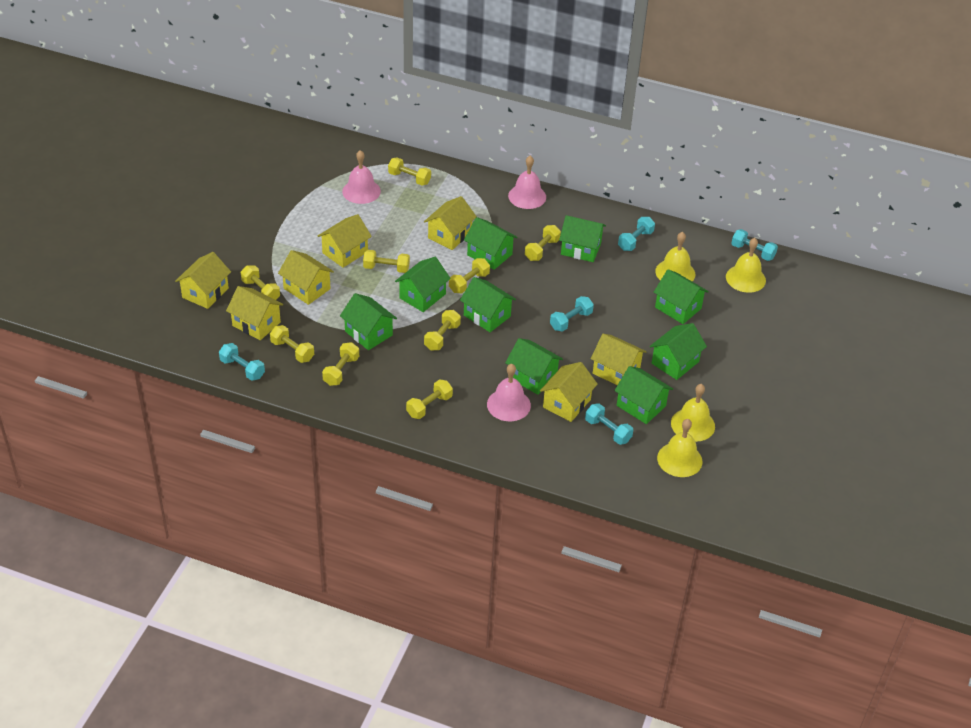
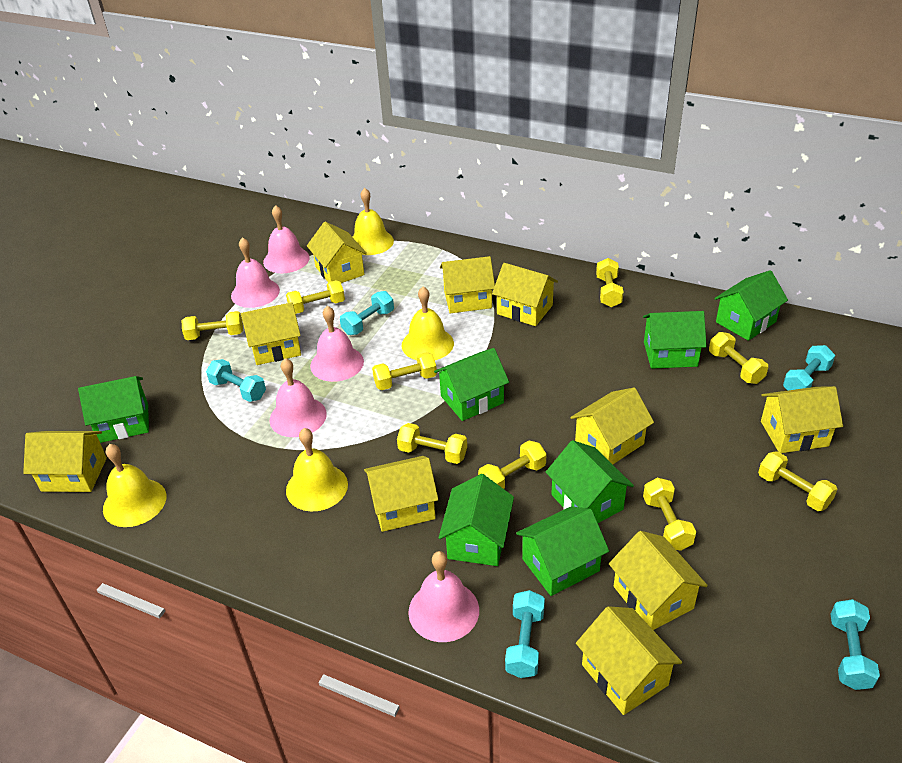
green house: [340,293,397,350] [395,257,451,312] [460,277,516,332] [464,217,517,270] [505,338,563,395] [559,215,606,262] [614,366,673,424] [650,323,707,380] [654,269,709,324] = 9 -> [78,376,149,443] [434,348,509,421] [439,474,514,566] [516,506,609,596] [546,440,634,523] [643,311,707,369] [714,270,788,341] = 7
pink bell: [342,150,381,204] [487,364,531,421] [508,156,546,209] = 3 -> [231,237,280,308] [263,205,310,273] [270,358,327,437] [310,306,364,382] [408,551,479,642] = 5
yellow house: [175,252,231,309] [226,286,284,340] [278,250,334,305] [318,214,372,268] [424,196,477,250] [540,362,598,422] [591,334,647,385] = 7 -> [23,431,107,492] [241,302,301,365] [307,222,367,283] [364,456,439,532] [440,256,495,313] [492,263,558,326] [570,388,654,464] [576,606,682,715] [609,531,708,630] [761,386,843,453] = 10

